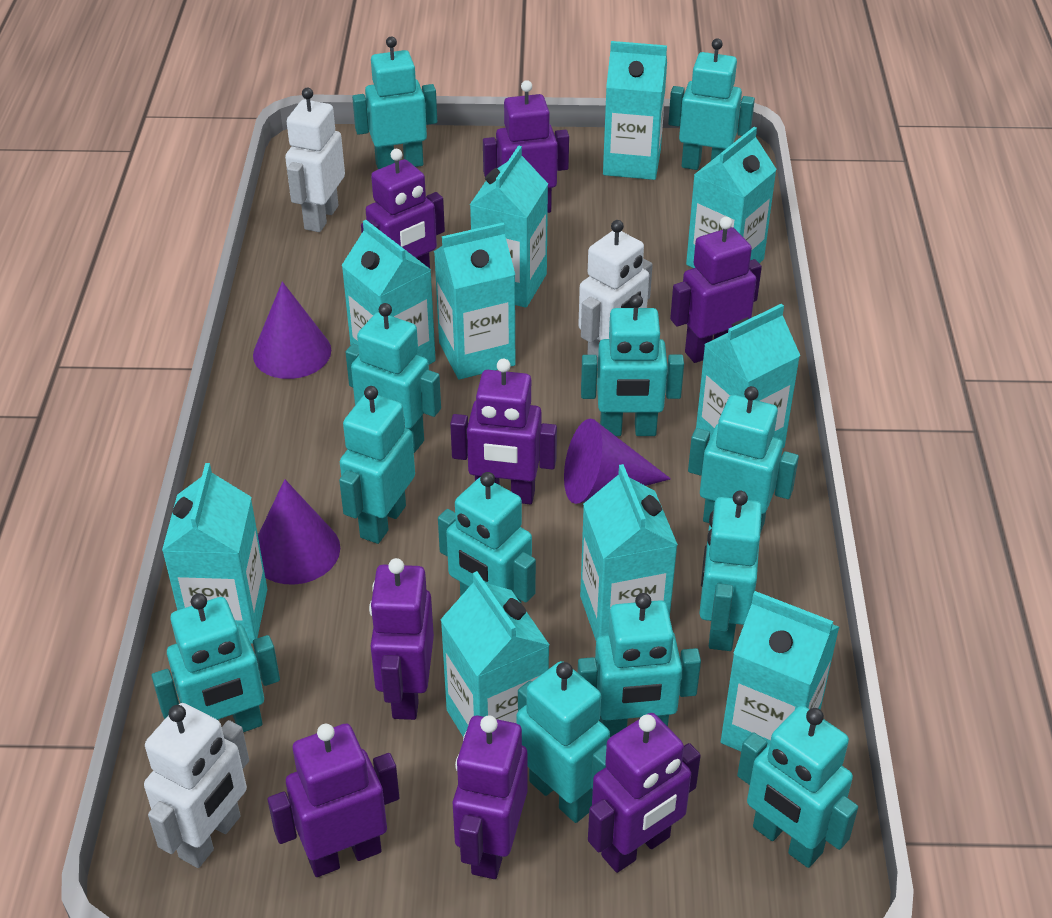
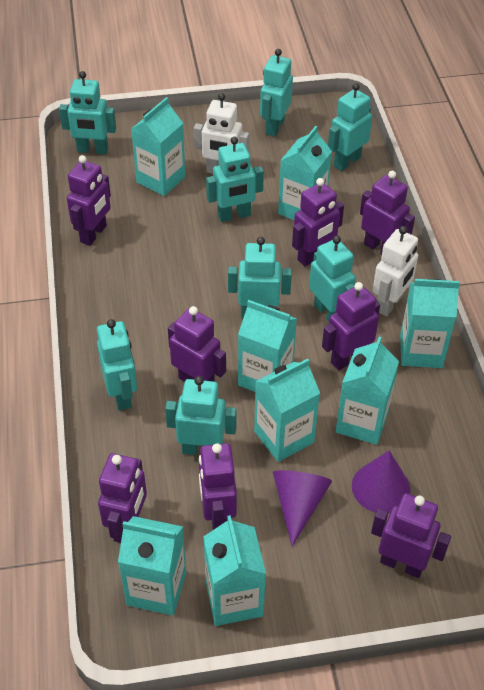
purple cone: [253,282,331,379] [258,479,340,585] [564,419,671,504] = 3 -> [273,470,332,546] [352,450,410,513] = 2
turquoise carton: [162,463,267,644] [341,220,436,365] [434,223,515,380] [440,571,549,737] [470,145,548,308] [580,464,678,640] [603,41,667,180] [686,127,777,268] [696,304,800,448] [721,591,839,751] = 10 -> [118,516,186,616] [131,97,185,196] [204,515,266,626] [238,300,297,392] [254,359,320,462] [278,126,332,220] [336,337,399,445] [400,279,460,368] = 8
turquoise robot: [152,593,280,732] [339,386,415,544] [346,303,441,453] [352,37,437,169] [438,472,536,603] [516,661,610,823] [578,593,701,737] [581,294,684,436] [668,39,755,170] [688,386,799,533] [699,491,762,651] [737,706,858,868] = 12 -> [59,71,116,154] [97,319,137,411] [165,376,237,455] [206,137,264,222] [228,237,292,318] [260,49,293,137] [309,236,356,321] [328,83,372,171] = 8
white robot: [144,703,249,868] [285,88,345,232] [578,220,653,368] = 3 -> [194,93,249,174] [373,226,418,316] = 2

